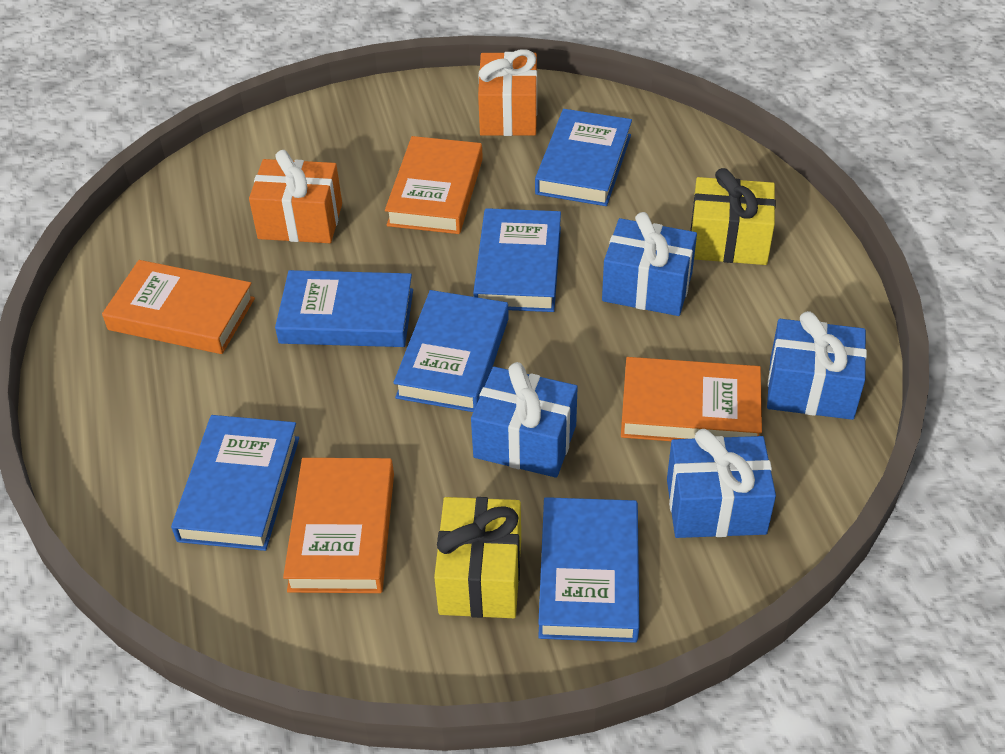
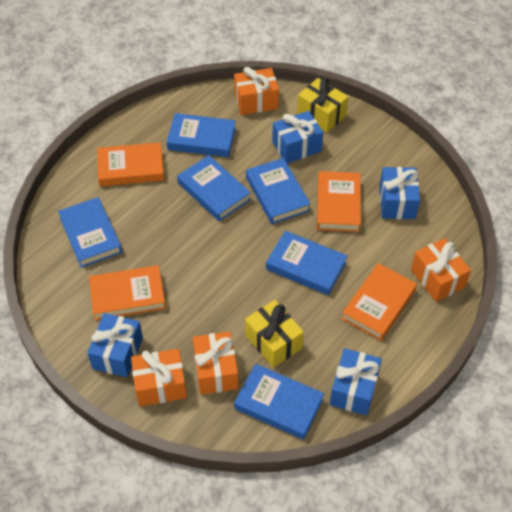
orange gift: [249,150,342,243] [478,49,537,136] = 2 -> [131,349,187,406] [193,331,238,395] [234,67,279,115] [411,238,471,302] = 4

